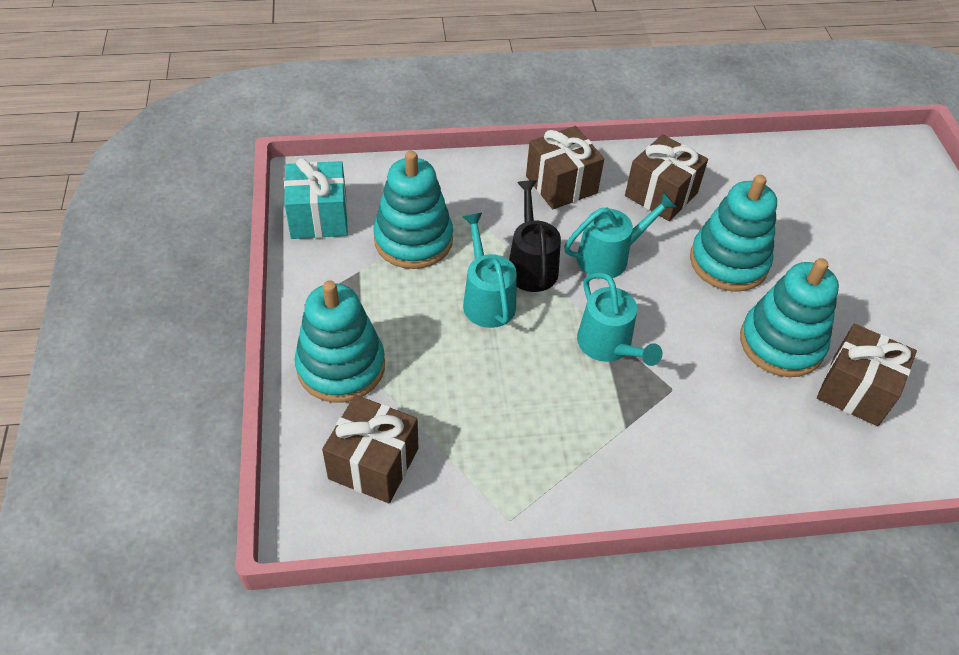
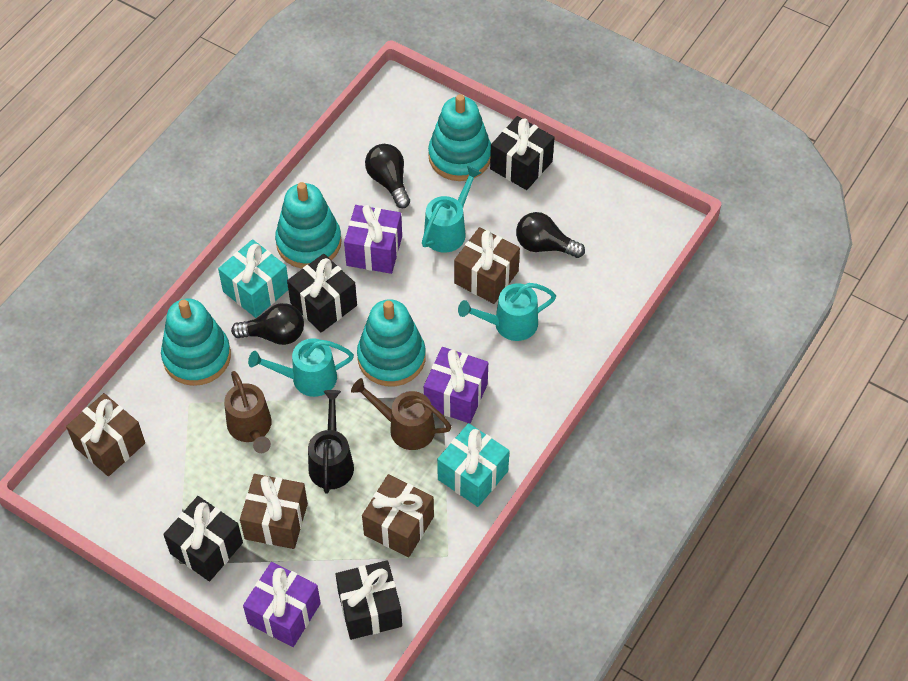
black gift: none = 0 -> [163,496,243,581] [287,254,357,333] [335,560,402,640] [490,116,555,190] = 4
black light bulb: none = 0 -> [231,303,304,345] [365,144,410,208] [516,212,585,258] = 3
brown watering can: none = 0 -> [224,371,272,453] [351,378,451,450] = 2
purple gift: none = 0 -> [243,562,321,647] [344,205,402,274] [424,347,488,423] = 3
turquoise gift: [284,158,348,239] = 1 -> [218,239,288,318] [437,423,509,507] = 2

